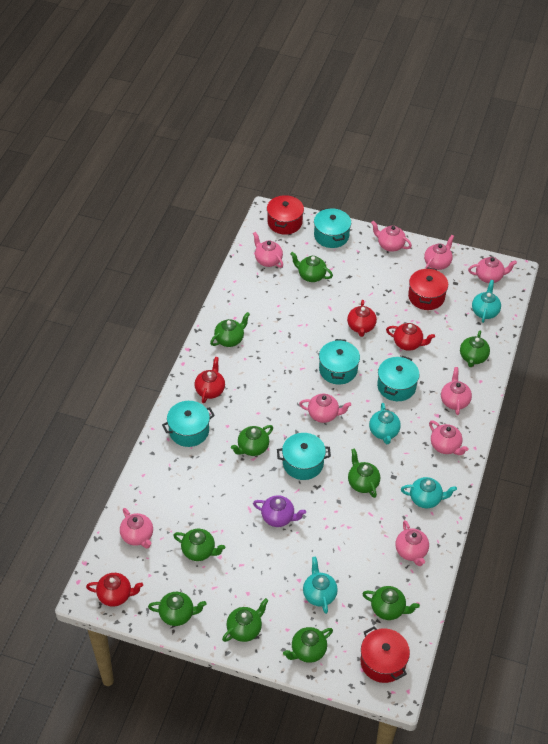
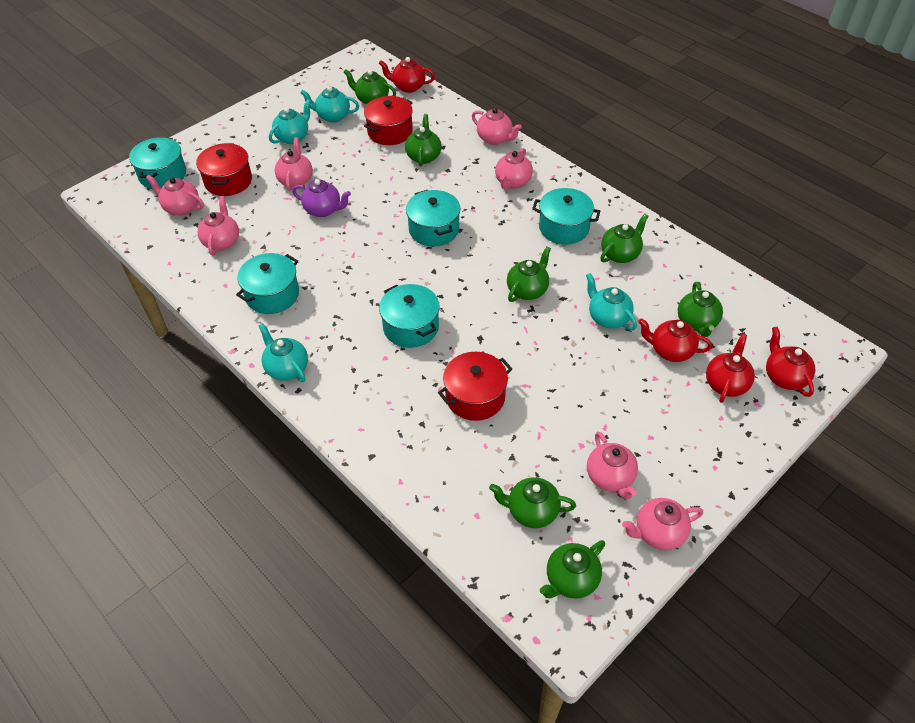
green teapot: [148,592,207,626] [173,529,225,561] [210,312,250,347] [222,598,268,642] [231,425,273,456] [283,627,333,663] [290,252,333,282] [348,448,380,498] [362,586,420,620] [460,331,490,367] = 10 -> [344,69,396,105] [405,114,442,167] [489,477,576,528] [507,246,551,302] [540,540,605,599] [600,214,648,263] [678,282,723,337] = 7
pink teapot: [120,508,153,549] [253,232,283,268] [299,394,351,423] [371,221,412,252] [395,520,429,566] [424,235,454,270] [429,421,469,455] [441,367,472,415] [468,257,517,283] = 9 -> [146,175,204,216] [198,196,239,255] [275,137,313,191] [472,108,522,145] [495,148,533,189] [587,432,638,500] [622,498,703,550] = 7

